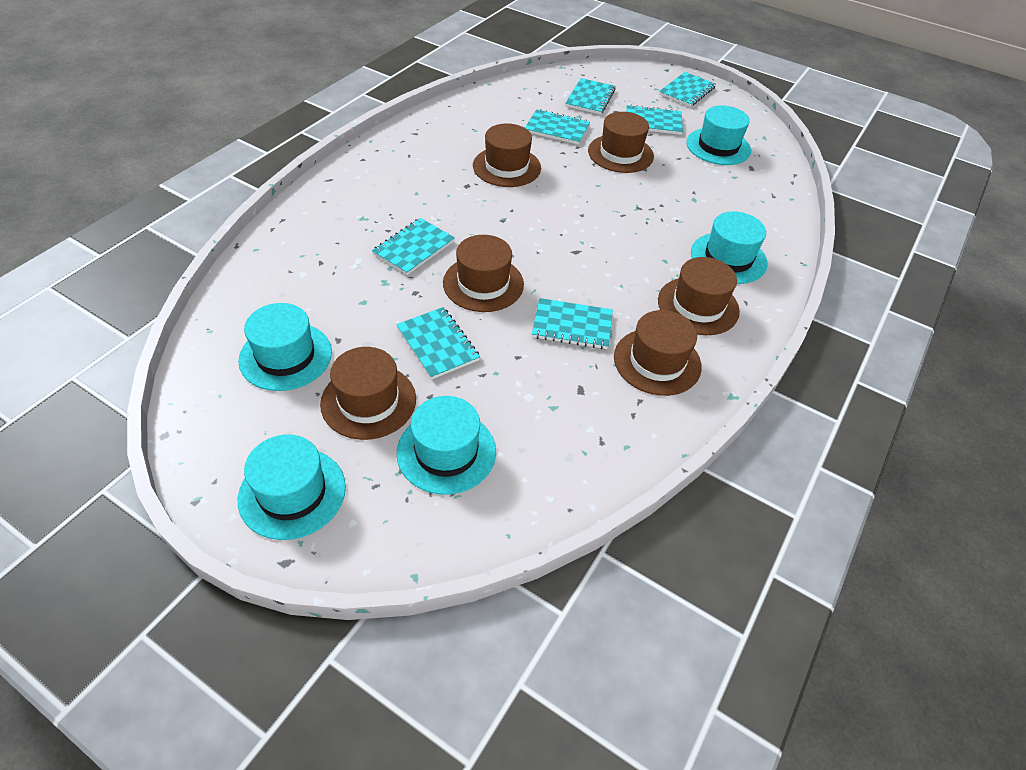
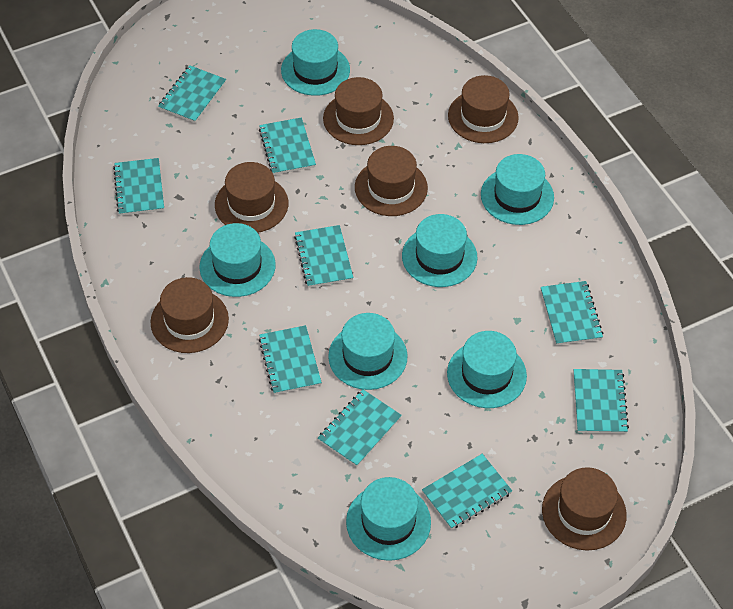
turquoise hat: [238,303,332,391] [238,435,346,540] [396,396,496,495] [686,105,751,165] [691,211,768,284] = 5 -> [199,223,276,297] [281,29,350,96] [328,313,408,390] [346,477,431,561] [402,214,477,287] [447,331,527,408] [481,154,554,225] = 7
turquoise notebook: [372,218,455,275] [396,307,480,379] [525,109,590,145] [532,298,613,349] [565,78,616,115] [626,105,683,135] [659,72,716,107] = 7 -> [113,158,164,216] [158,65,226,123] [258,325,322,395] [259,117,316,175] [294,225,354,288] [318,389,402,467] [422,454,512,529] [541,281,603,345] [573,369,629,433] = 9

